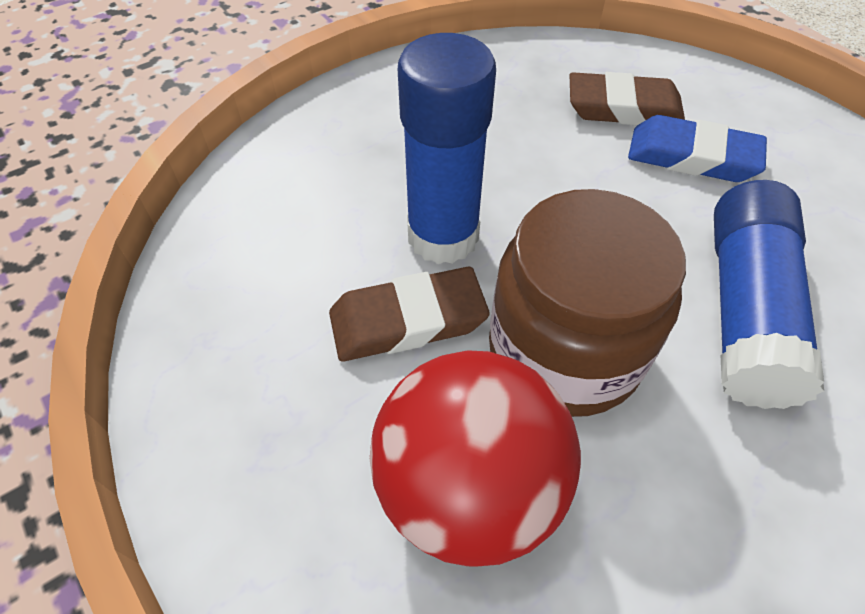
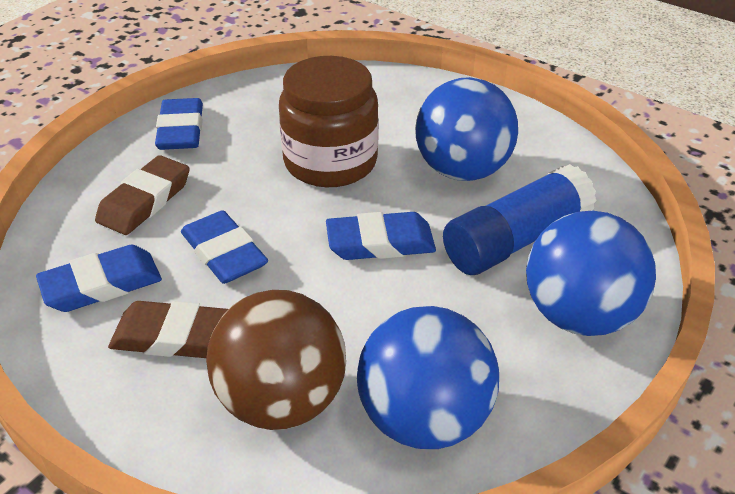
blue ball: none = 0 -> [357,306,499,449] [415,77,518,181] [526,211,656,336] = 3
blue eraser: [628,115,767,182] = 1 -> [36,245,162,312] [155,98,203,150] [181,210,268,284] [326,212,436,260] = 4
blue glue stick: [398,33,496,264] [714,180,824,409] = 2 -> [443,164,597,275] = 1
brown ball: none = 0 -> [206,290,346,430] = 1
red ball: [370,350,581,566] = 1 -> none = 0

